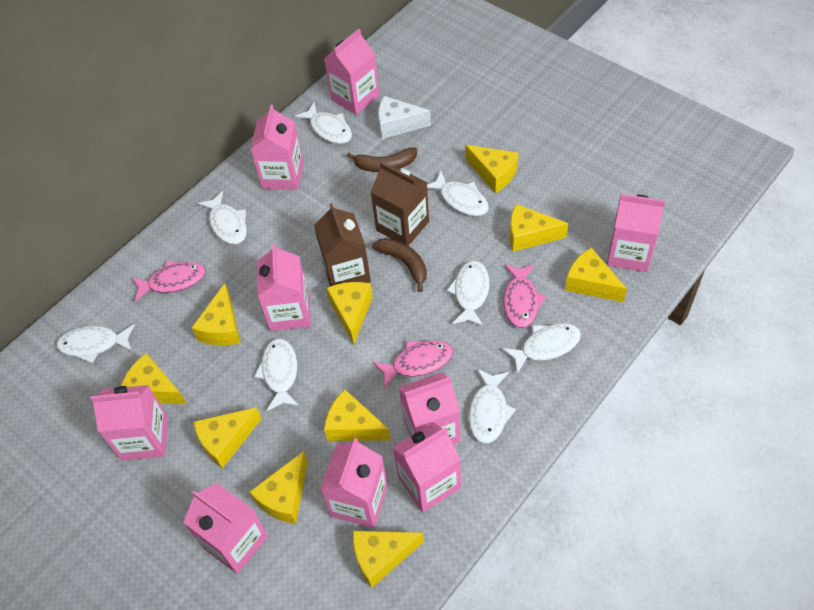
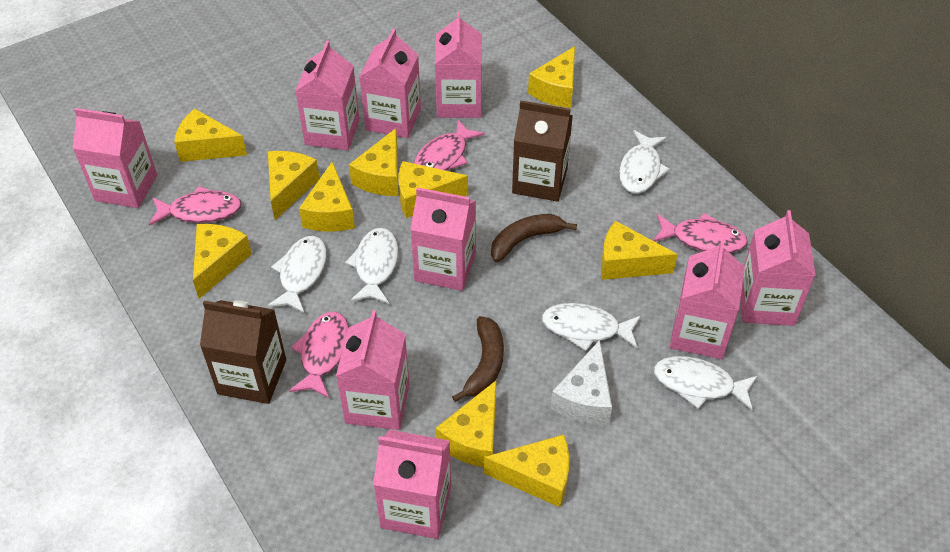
pink fish: [132,261,206,302] [373,340,453,389] [503,264,546,328] = 3 -> [149,186,242,226] [289,312,349,398] [414,120,485,171] [653,213,748,253] = 4
white fish: [56,324,135,363] [198,191,247,245] [254,338,299,411] [295,102,352,144] [427,171,489,216] [447,261,490,327] [469,369,516,444] [502,323,581,373] = 8 -> [267,236,327,314] [345,228,399,304] [541,303,641,351] [619,130,670,194] [653,356,758,410] = 5

